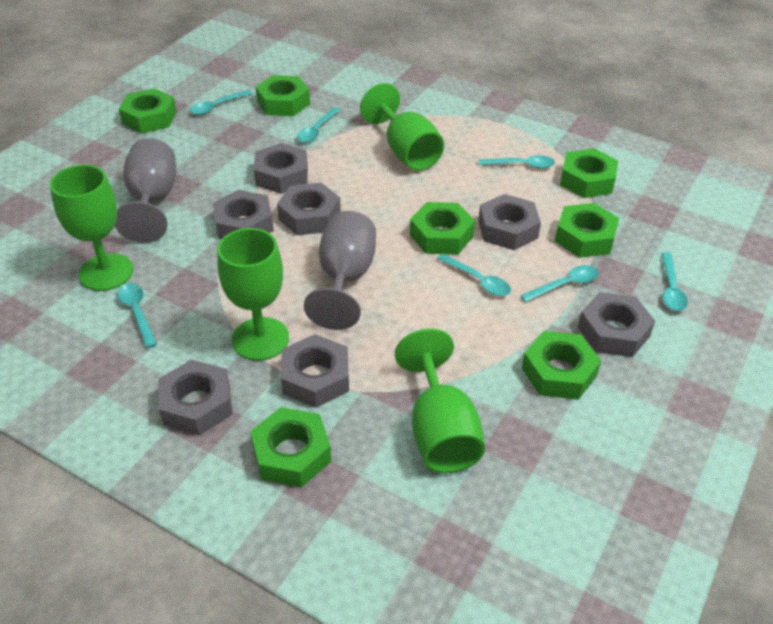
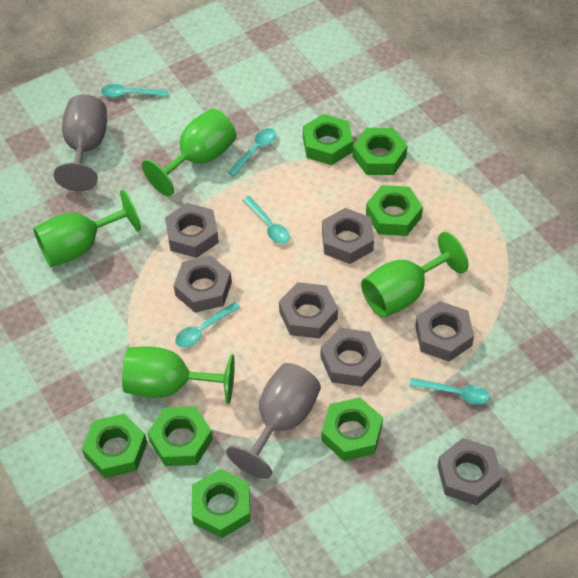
turquoise spoon: [118,283,157,348] [190,90,253,115] [297,107,341,143] [437,254,511,296] [479,155,555,169] [520,265,599,302] [662,253,688,311] = 7 -> [101,84,168,98] [175,302,241,348] [228,128,276,176] [243,196,290,244] [409,378,490,405] = 5

